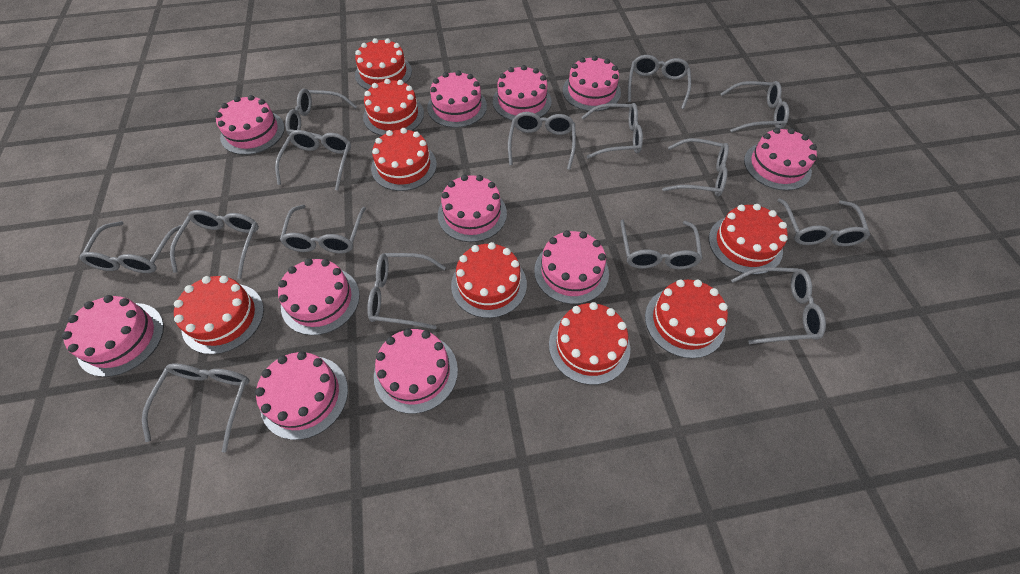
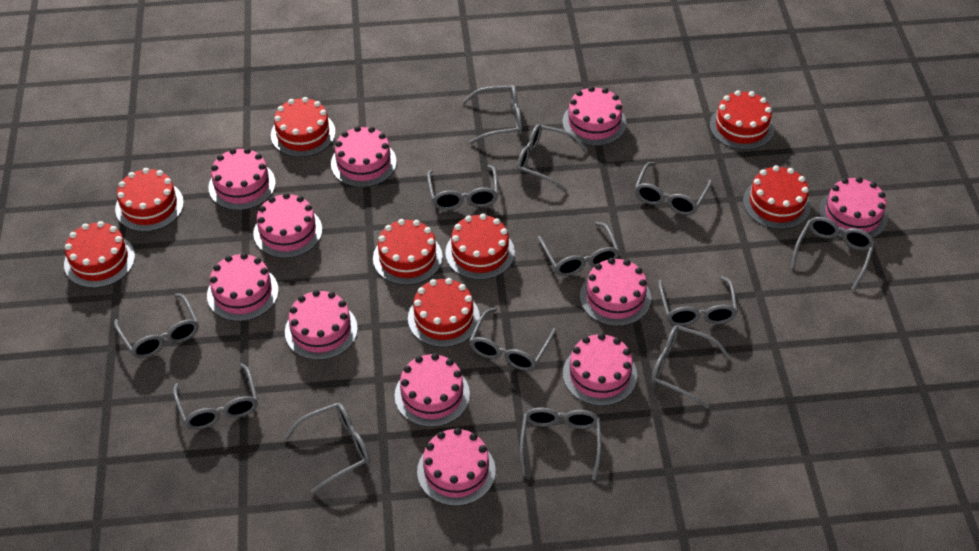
grey glasses: [80,221,182,273] [142,363,250,452] [170,210,259,279] [275,130,351,190] [280,205,366,254] [285,89,357,137] [367,253,446,330] [508,112,576,170] [582,103,643,159] [620,220,702,270] [628,55,691,109] [662,138,729,197] [720,81,789,133] [731,267,826,344] [777,199,870,246] = 15 -> [114,293,199,358] [173,363,258,430] [284,403,370,493] [427,165,499,210] [463,85,522,144] [469,308,556,371] [517,124,587,192] [520,408,602,480] [538,222,620,276] [635,162,712,215] [651,325,730,409] [658,276,738,326] [791,217,875,290] = 13

